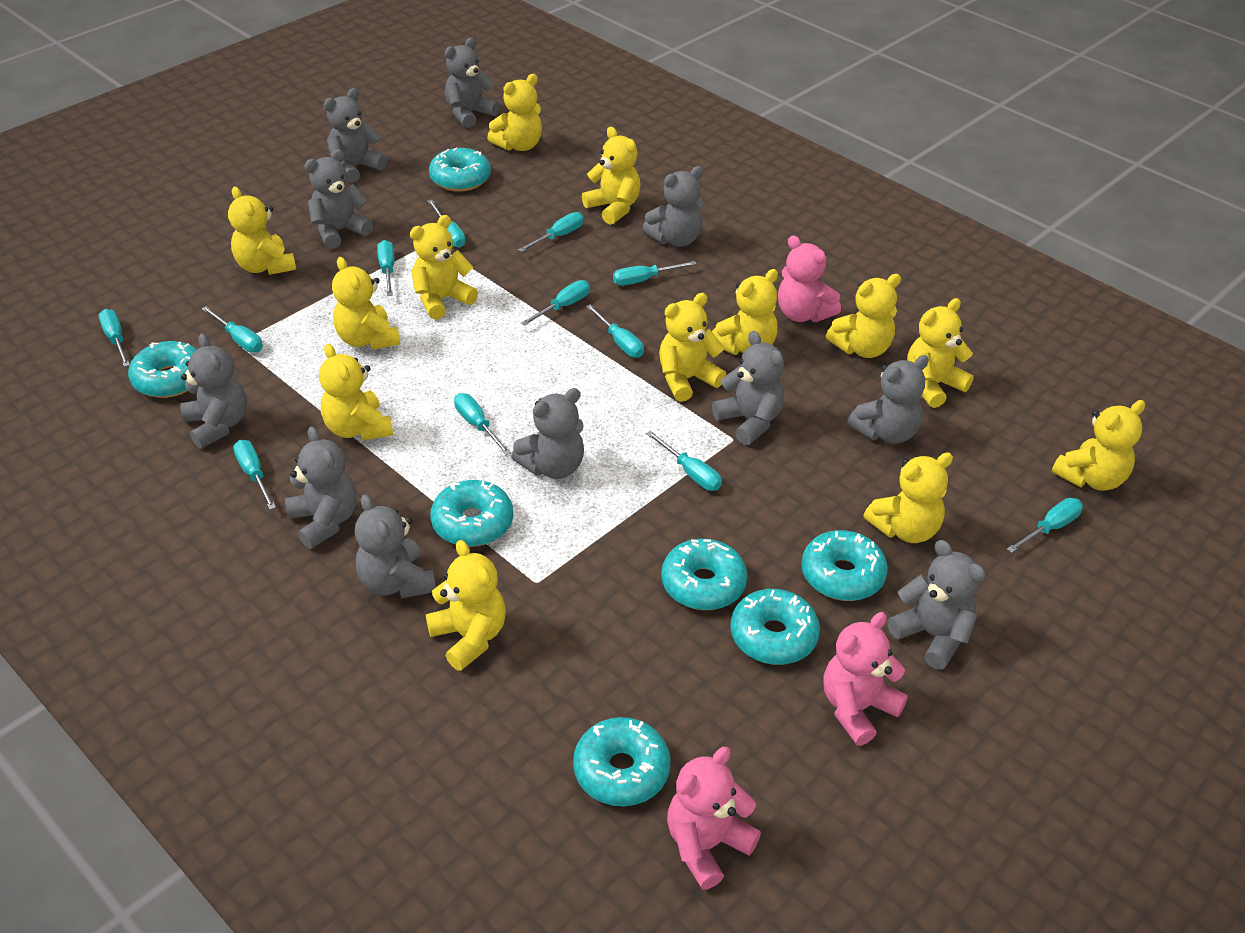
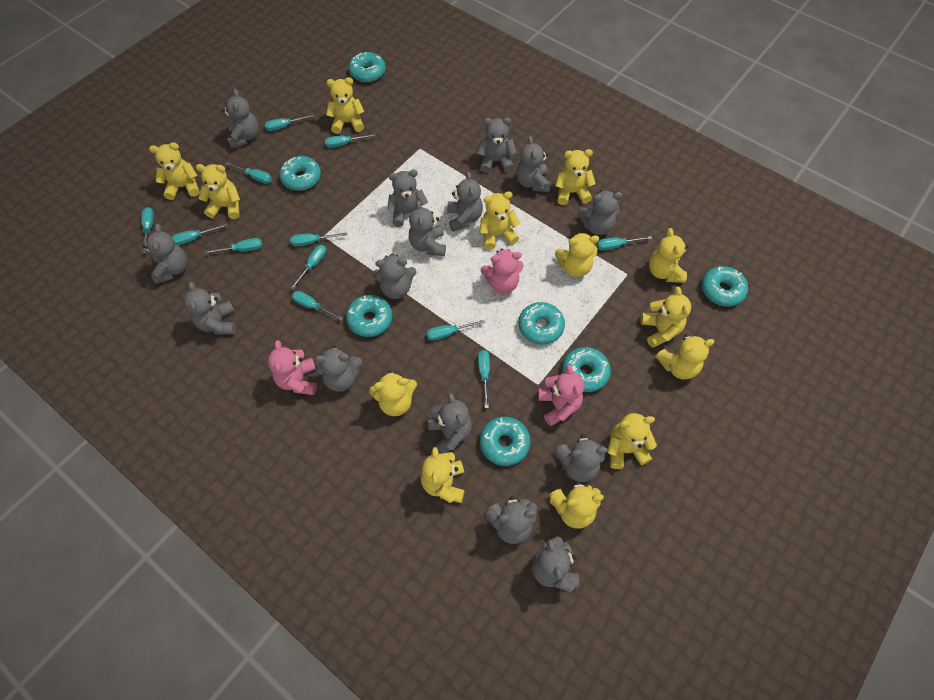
grey teddy bear: [180,333,247,449] [285,426,357,549] [304,149,373,249] [324,88,387,183] [355,494,436,599] [445,38,500,128] [512,388,584,479] [642,166,704,247] [712,331,784,445] [847,355,929,444] [887,540,986,669] = 11 -> [143,224,188,284] [184,282,236,335] [222,89,259,148] [315,346,362,392] [372,254,416,299] [387,169,428,227] [409,200,446,256] [428,393,472,454] [447,171,483,232] [477,118,517,173] [486,496,537,544] [516,136,551,192] [532,536,579,592] [555,435,608,482] [578,190,623,235] = 15

